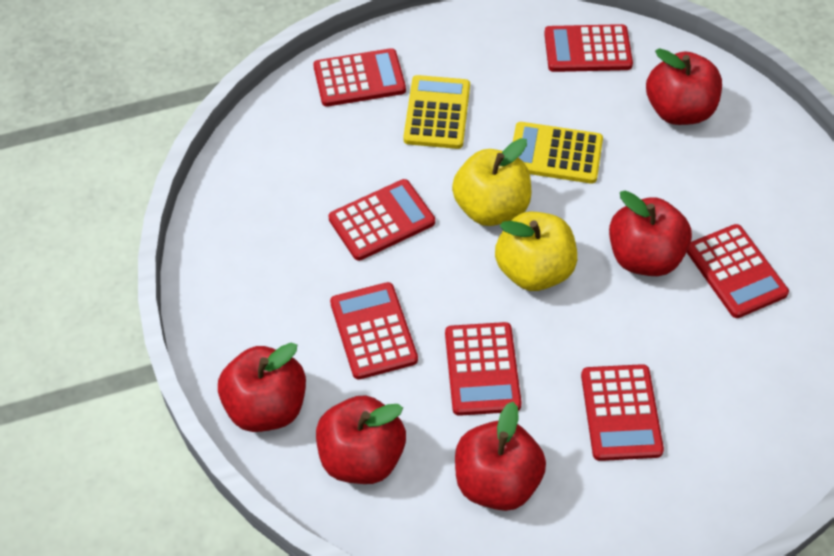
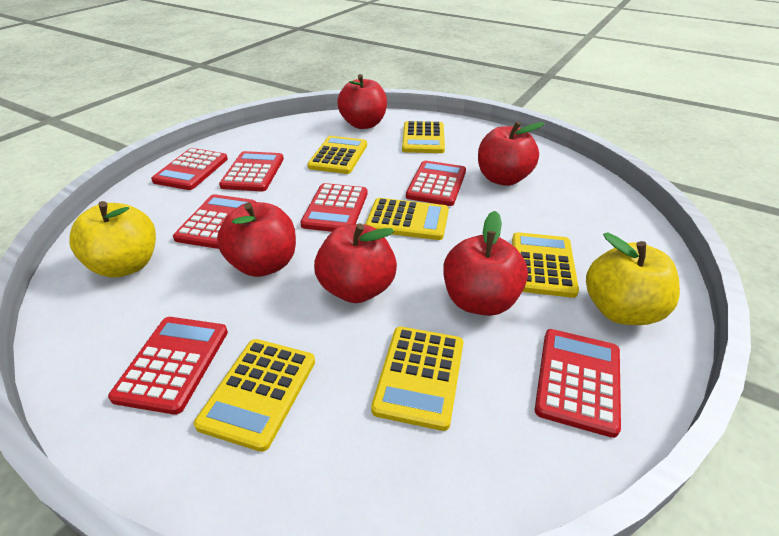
yellow calculator: [403,75,470,149] [513,122,603,183] = 2 -> [194,339,315,452] [308,136,367,174] [365,198,449,240] [371,327,464,431] [402,121,445,153] [512,232,579,298] = 6

